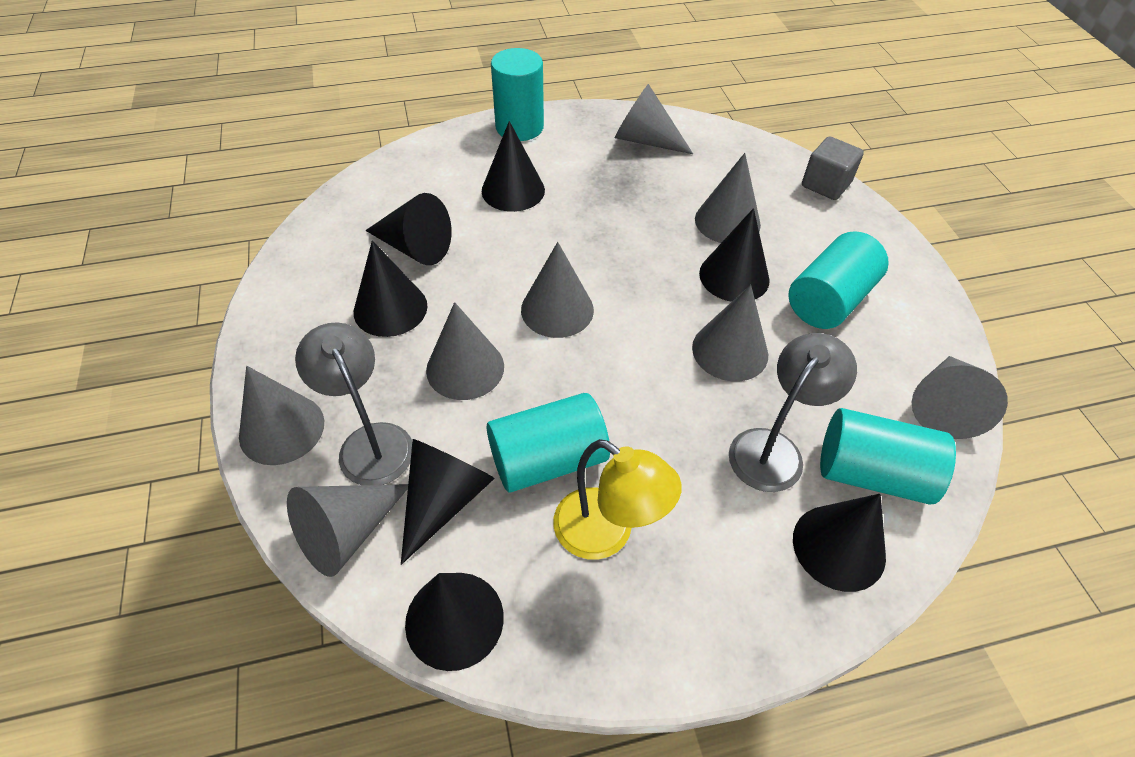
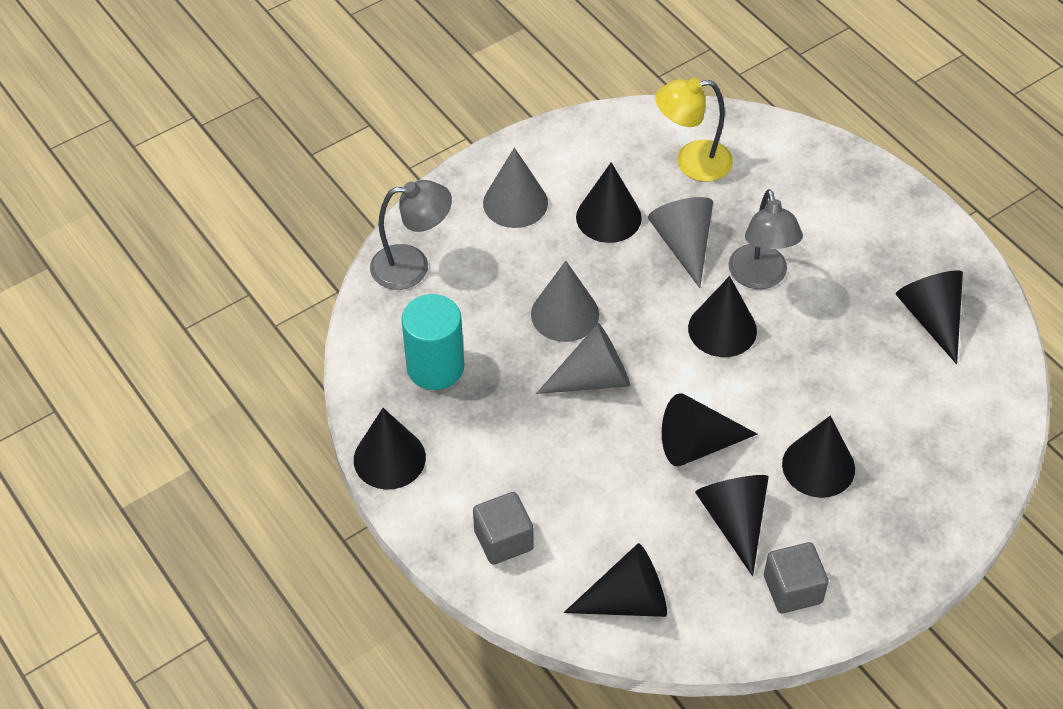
black cone: [354,240,428,337] [365,193,452,265] [401,439,495,565] [405,573,504,671] [482,121,545,212] [699,208,770,302] [793,494,886,592] = 7 -> [354,408,426,490] [564,543,667,617] [576,162,642,243] [662,393,758,467] [688,276,757,357] [695,475,769,576] [782,416,855,498] [896,270,963,364] = 8
grey cone: [239,366,324,465] [287,484,408,577] [426,302,504,400] [521,242,594,338] [615,84,693,154] [692,285,768,381] [695,153,761,243] [912,356,1008,439] = 8 -> [483,147,548,228] [531,261,599,342] [536,323,630,394] [648,197,713,288] = 4
grey cube: [802,136,864,200] = 1 -> [473,492,534,565] [764,542,829,613] = 2
turquoise cylinder: [487,393,610,493] [491,48,544,141] [788,231,889,329] [820,408,956,505] = 4 -> [401,294,464,390] = 1

